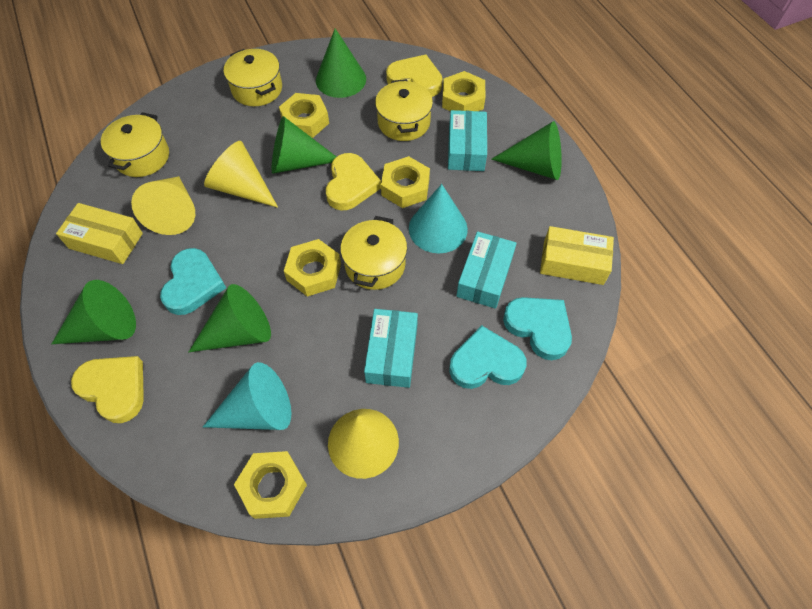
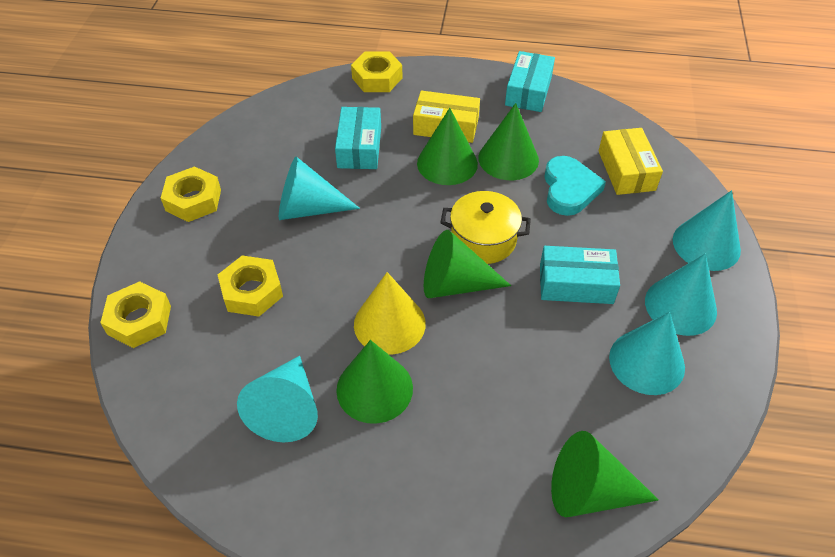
turquoise cone: [203,362,291,430] [409,184,468,253] = 2 -> [237,356,318,442] [279,157,360,220] [609,312,685,395] [645,254,717,336] [673,190,741,271] = 5
turquoise heart: [160,248,226,315] [449,325,527,389] [503,297,572,360] = 3 -> [544,156,606,216] = 1
yellow cone: [131,176,195,235] [204,141,278,208] [328,409,399,479] = 3 -> [354,272,426,355] = 1
yellow heart: [71,356,144,423] [326,153,381,210] [386,54,443,97] = 3 -> none = 0
yellow nut: [234,451,307,519] [279,93,329,138] [284,239,341,296] [381,156,430,208] [442,71,485,111] = 5 -> [100,281,171,348] [161,166,221,222] [218,256,283,316] [351,51,402,92] = 4
yellow pot: [101,112,169,177] [224,49,282,106] [340,216,407,290] [375,79,433,141] = 4 -> [440,191,531,264] = 1

